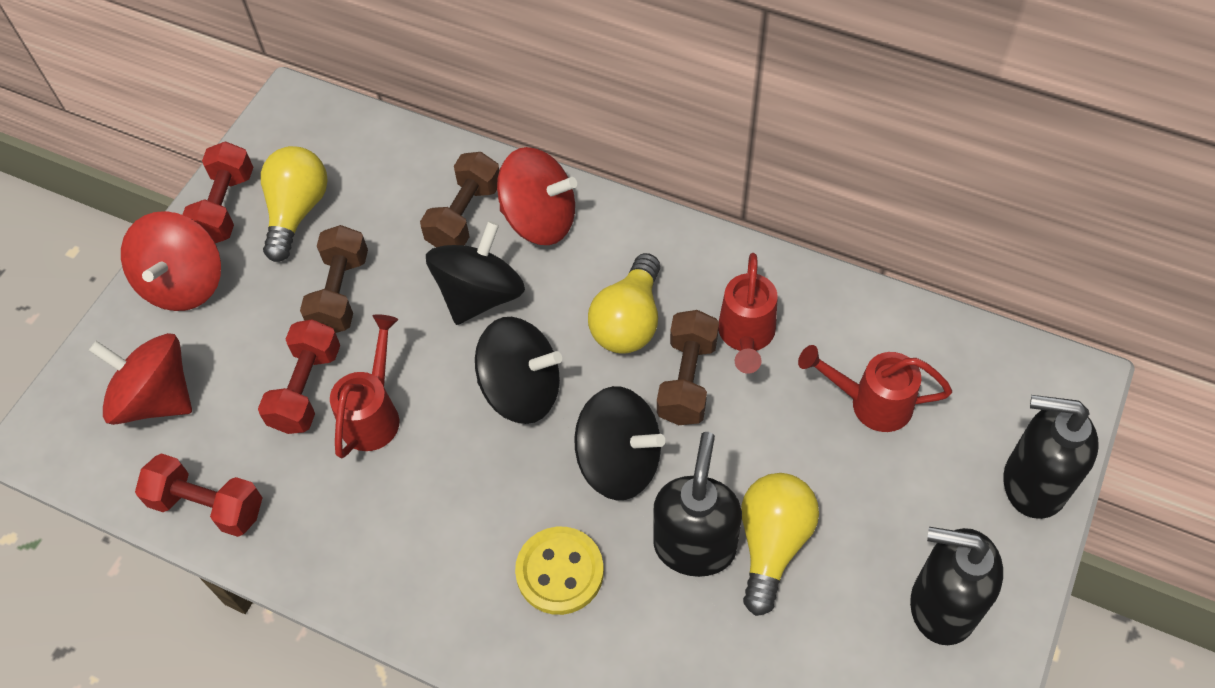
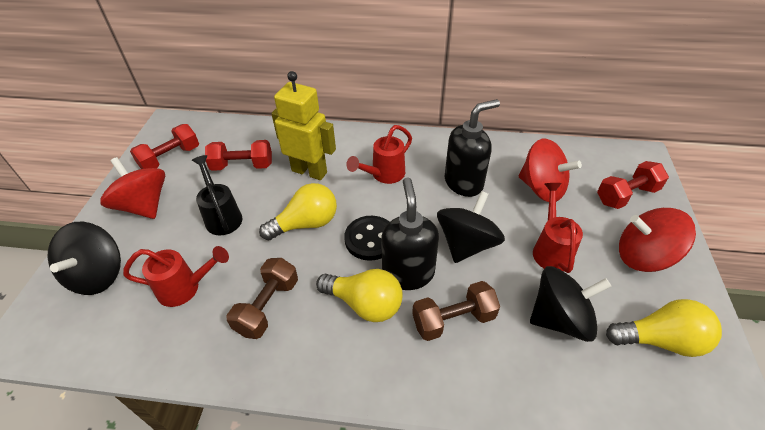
black button: none = 0 -> [344,216,389,261] = 1
black soap dispenser: [653,432,742,577] [910,527,1003,645] [1004,395,1099,519] = 3 -> [381,178,439,290] [445,99,500,197] = 2
black watering can: none = 0 -> [192,155,243,235] = 1
brown dumbbell: [300,225,368,333] [420,152,499,247] [657,310,719,425] = 3 -> [226,258,298,339] [412,281,500,341] = 2
yellow button: [515,527,604,615] = 1 -> none = 0
yellow robot: none = 0 -> [271,71,336,180] = 1

